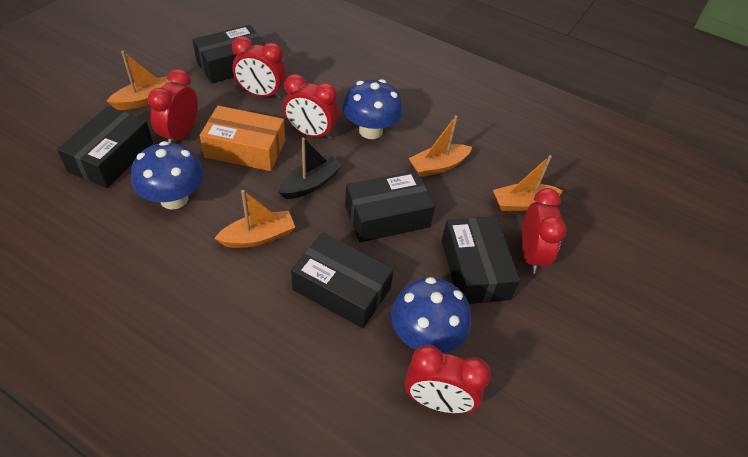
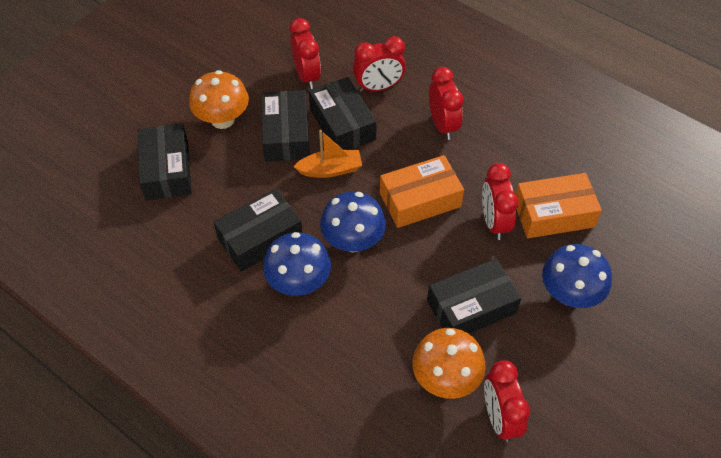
black boat: [279,138,343,199] = 1 -> none = 0
orange boat: [107,51,171,110] [214,190,295,248] [409,115,472,177] [493,155,563,211] = 4 -> [293,130,362,178] = 1
orange box: [200,106,285,171] = 1 -> [380,155,464,228] [515,173,602,238] = 2
orange mushroom: none = 0 -> [189,70,249,129] [412,328,486,399] = 2

